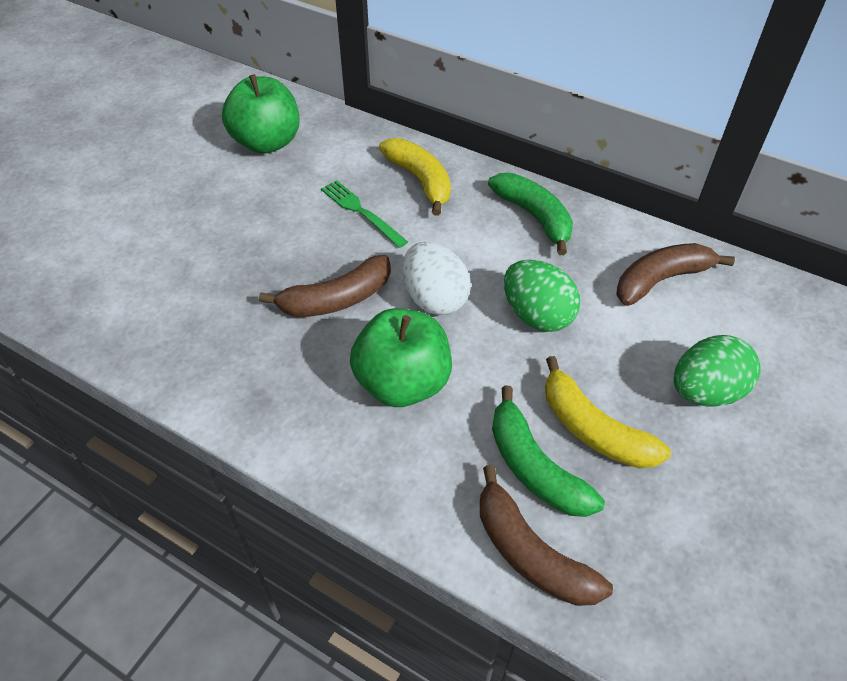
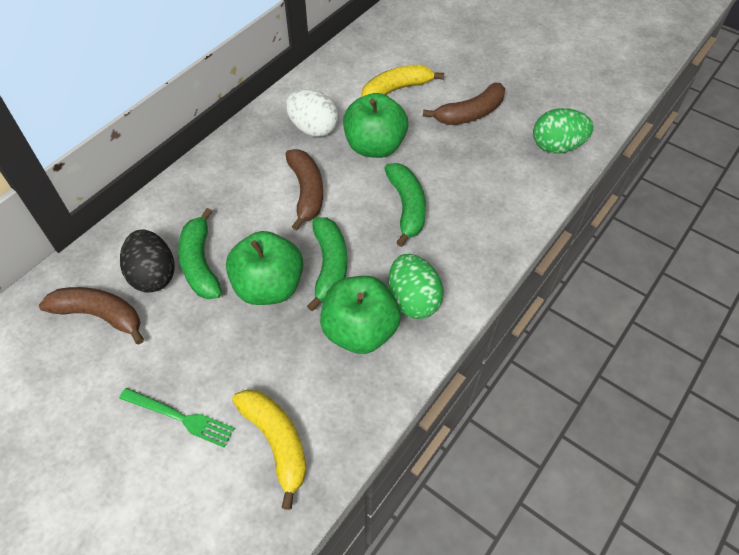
black egg: none = 0 -> [120,230,175,293] = 1
green apple: [222,74,299,154] [350,308,452,407] = 2 -> [226,231,303,305] [320,276,401,354] [343,93,408,158] = 3
green banana: [488,173,573,255] [492,386,605,517] = 2 -> [178,208,222,299] [307,217,347,311] [385,163,426,247] = 3

